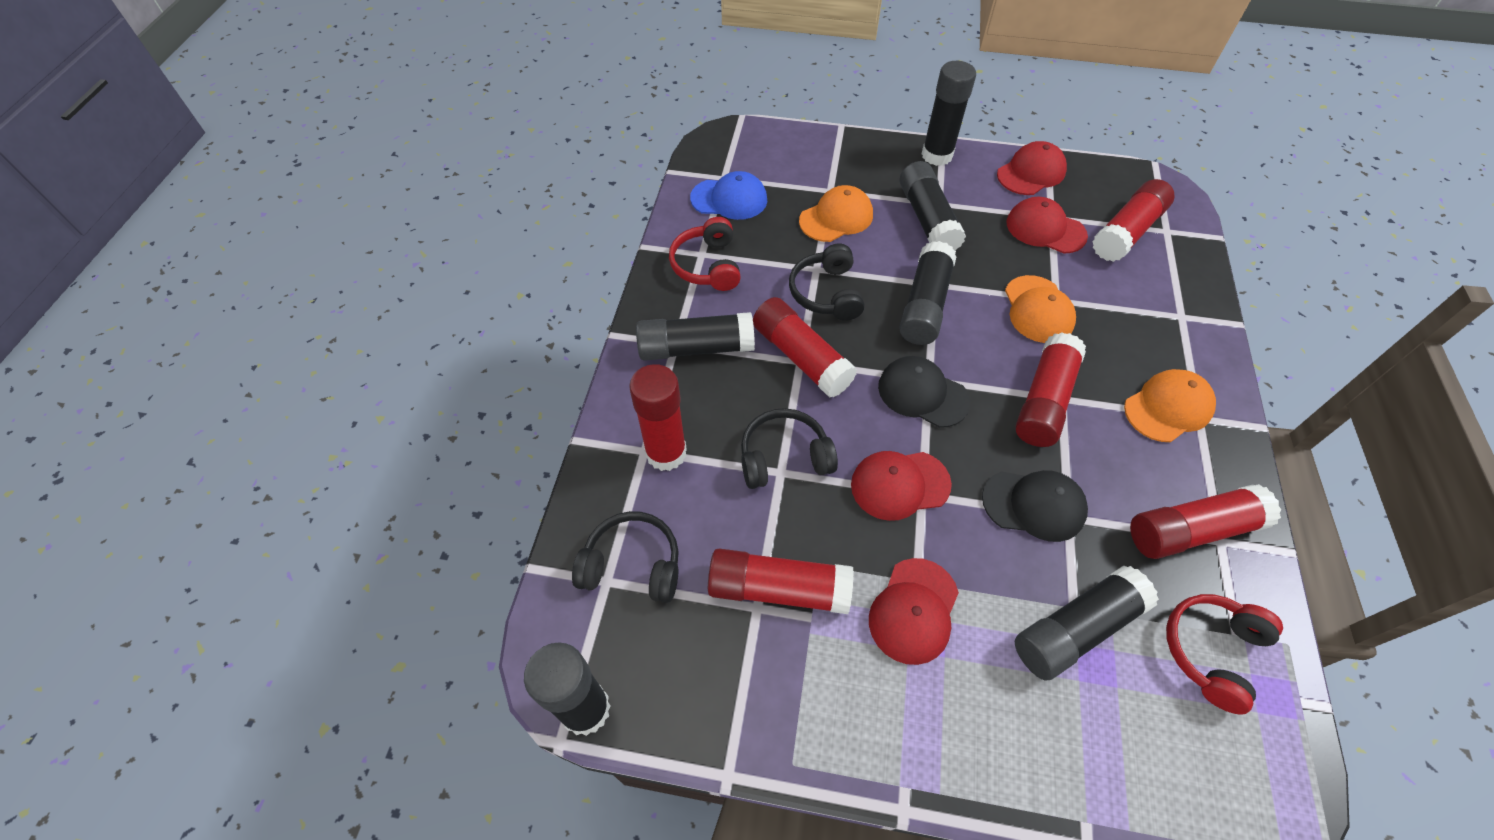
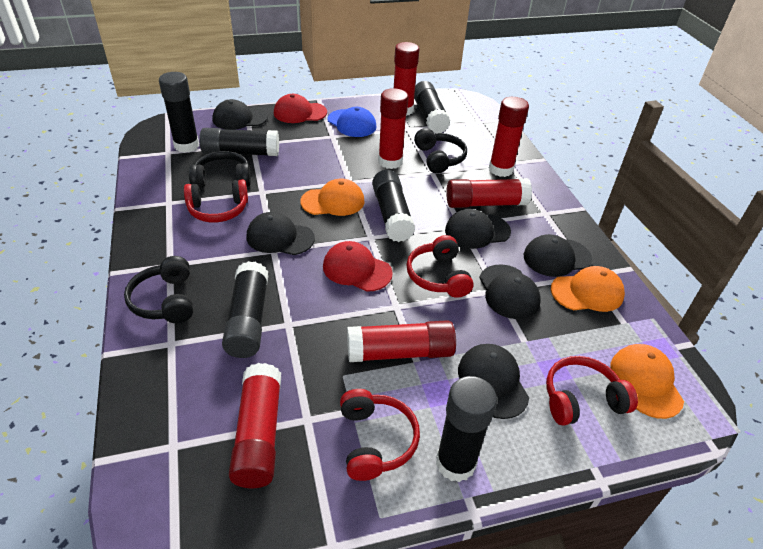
black cap: [878,356,970,428] [982,470,1088,542] = 2 -> [212,99,268,130] [247,212,315,255] [445,209,511,249] [458,344,529,419] [479,264,541,319] [524,234,592,277] = 6
red cap: [851,451,952,521] [869,558,959,665] [997,141,1067,195] [1006,197,1088,253] = 4 -> [274,94,327,123] [323,241,393,292] = 2
red headphones: [669,217,741,291] [1166,594,1283,715] = 2 -> [184,179,248,222] [340,389,420,481] [406,235,474,298] [546,356,638,426] = 4

